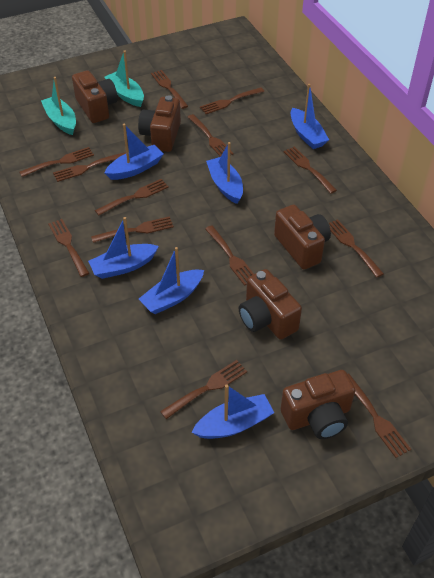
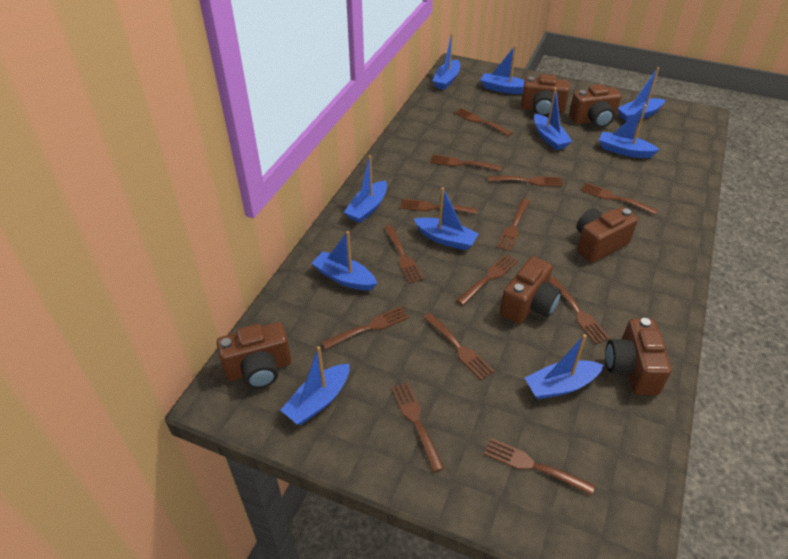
blue boat: [88,217,159,279] [104,124,163,180] [139,247,204,314] [191,385,274,439] [206,142,243,204] [291,84,329,149] = 6 -> [280,346,350,425] [312,231,377,291] [344,155,387,223] [414,187,479,250] [432,33,460,90] [481,45,525,94] [525,334,604,399] [534,88,572,150] [599,105,660,158] [618,67,665,122] = 10
brown camera: [72,70,118,123] [138,95,181,152] [239,269,302,340] [274,205,331,269] [281,370,355,439] = 5 -> [217,322,291,389] [500,256,562,324] [521,74,569,116] [569,84,621,128] [577,207,638,263] [605,318,671,395] = 6
turquoise boat: [41,77,76,135] [104,50,144,107] = 2 -> none = 0

